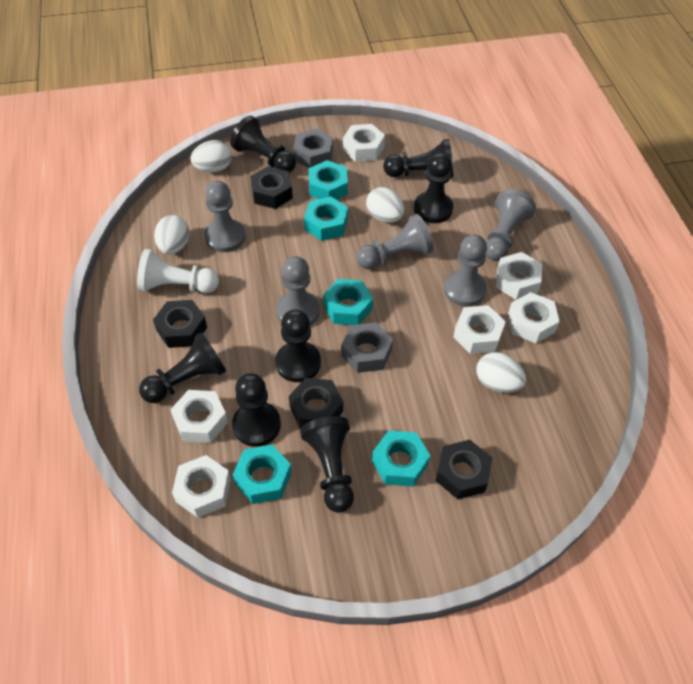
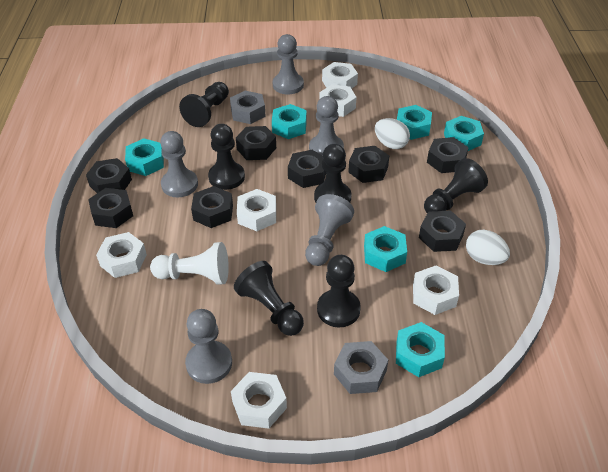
black nut: [153,300,207,348] [250,166,293,209] [289,378,343,428] [436,440,492,499] = 4 -> [86,158,132,193] [88,188,133,228] [191,186,233,228] [236,126,276,160] [288,150,327,188] [348,146,389,183] [419,210,466,252] [427,137,469,173] = 8
black pawn: [139,332,226,403] [230,116,296,173] [232,373,281,447] [275,309,321,382] [300,416,354,513] [383,139,453,178] [414,153,453,223] = 7 -> [179,82,229,127] [208,124,245,190] [234,261,304,336] [314,144,352,202] [317,255,361,328] [424,158,488,213] = 6
turquoise nut: [233,445,291,504] [304,197,348,241] [309,160,348,200] [323,279,373,325] [372,430,430,487] = 5 -> [125,138,164,176] [272,104,307,139] [364,226,407,272] [396,322,445,377] [397,105,432,140] [444,116,484,151] = 6
white egg: [154,215,189,254] [190,140,232,172] [366,187,404,223] [476,352,526,393] = 4 -> [375,118,410,149] [466,230,510,265] = 2

